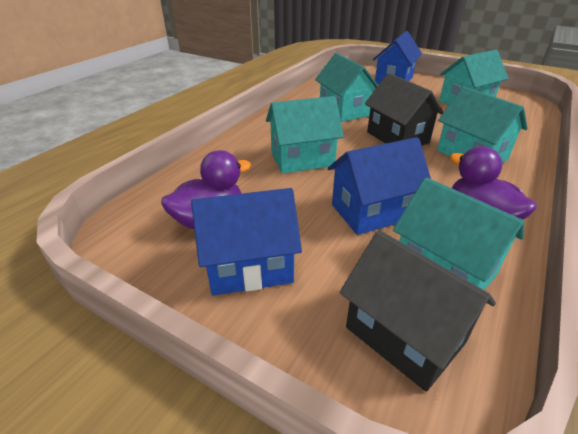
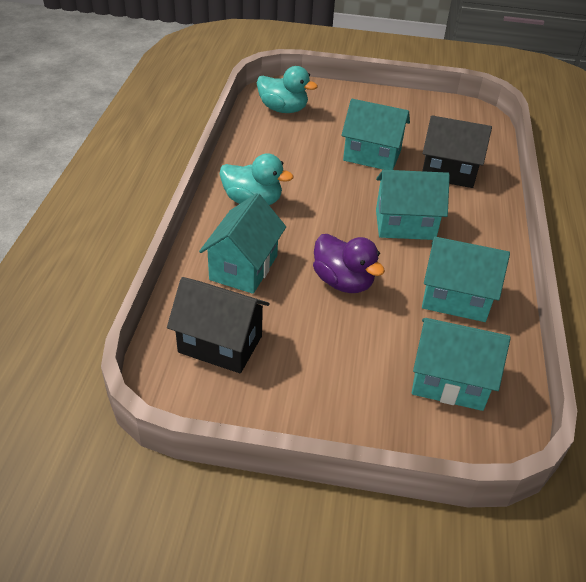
blue house: [191,188,302,295] [328,137,431,235] [373,31,422,84] = 3 -> none = 0
purple duck: [161,150,251,229] [450,146,537,220] = 2 -> [313,234,385,293] = 1
turquoise duck: none = 0 -> [220,153,293,205] [257,66,318,113] = 2

